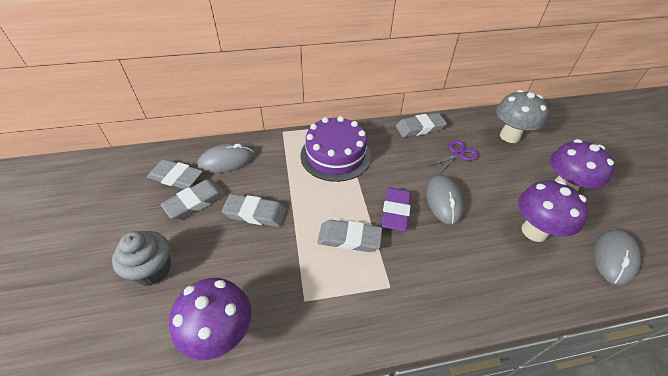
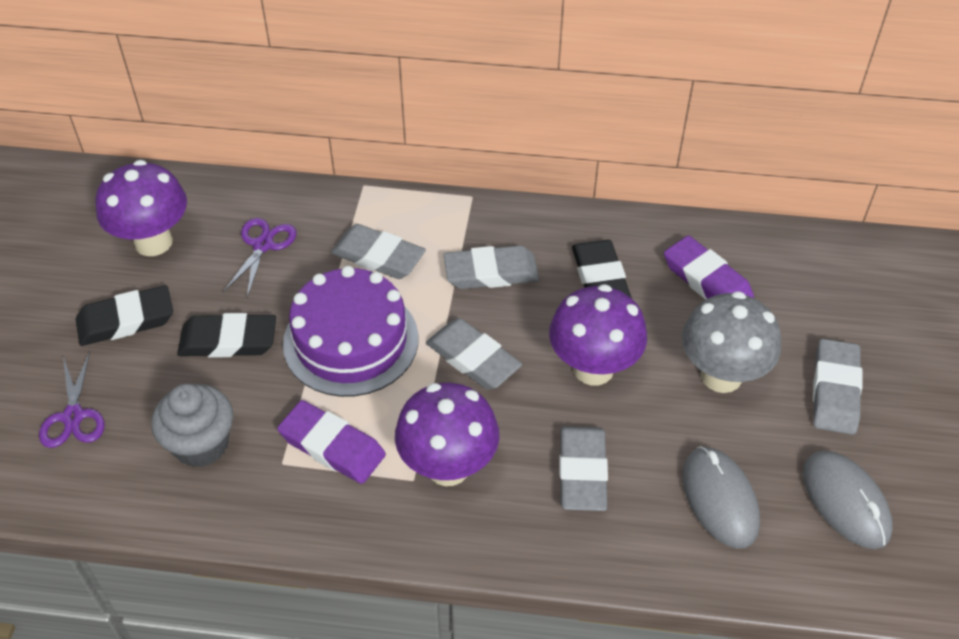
black eraser: none = 0 -> [76,285,173,346] [177,313,276,358] [572,240,632,298] = 3
grey mouse: [197,143,254,173] [426,175,464,225] [594,230,641,286] = 3 -> [683,446,760,549] [803,451,893,549] = 2
purple eraser: [381,187,411,232] = 1 -> [277,400,386,484] [664,235,754,300] = 2
purple scissors: [428,140,479,175] = 1 -> [39,351,105,448] [223,218,297,298] = 2

